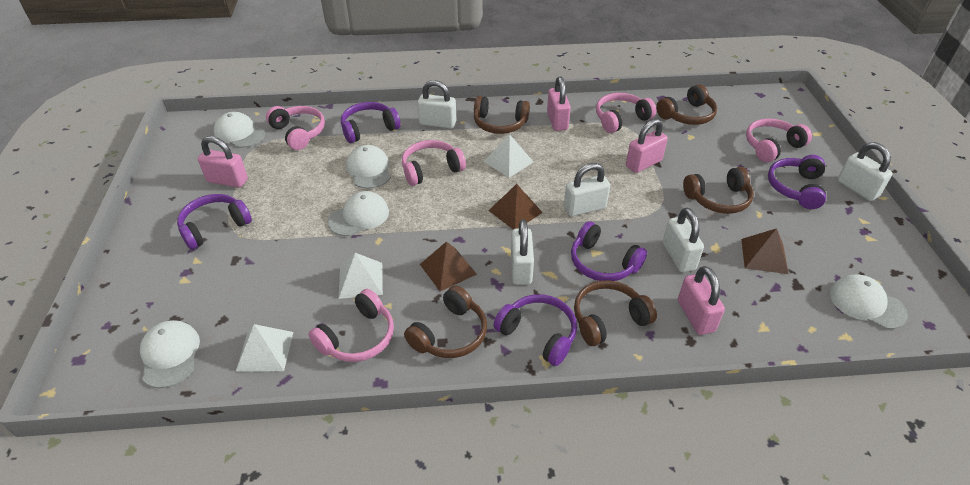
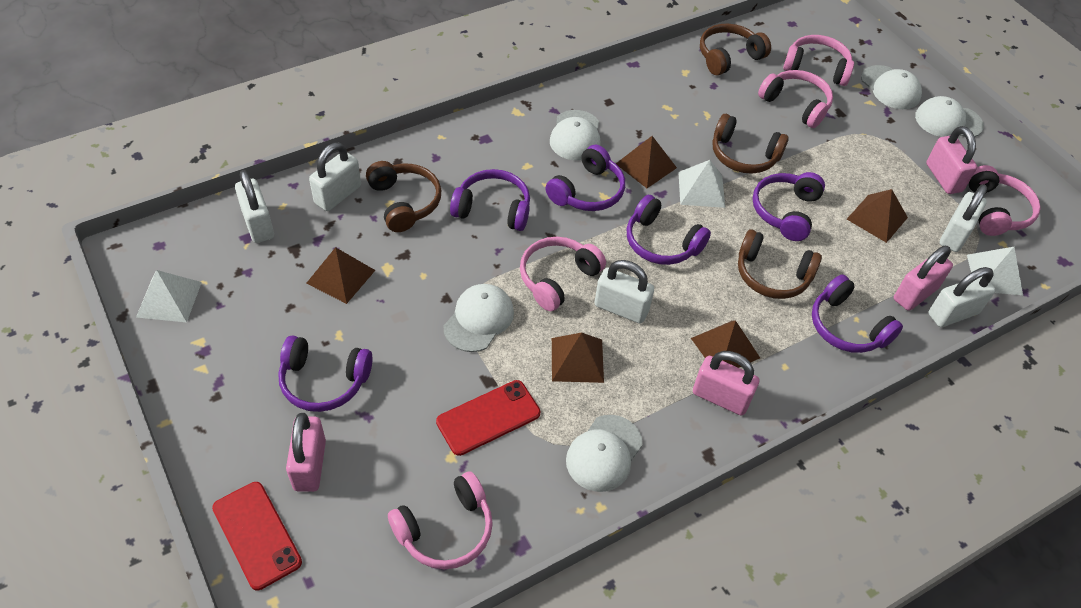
brown headphones: [404,285,487,358] [474,96,530,134] [574,280,657,346] [656,84,717,125] [683,167,754,214] = 5 -> [366,161,441,232] [700,24,771,75] [712,114,789,174] [738,229,822,299] = 4
brown pyramid: [420,241,477,291] [488,184,543,229] [741,228,788,274] = 3 -> [306,247,375,304] [552,333,604,383] [616,136,677,188] [691,321,760,368] [847,189,908,243] = 5
purple headphones: [177,194,252,249] [341,102,401,143] [494,294,577,366] [571,221,647,281] [768,155,826,209] = 5 -> [278,336,373,412] [450,169,530,231] [545,145,625,211] [627,195,711,265] [752,172,825,241] [812,274,903,353] = 6
red phone: none = 0 -> [212,482,302,590] [436,380,540,456] = 2

